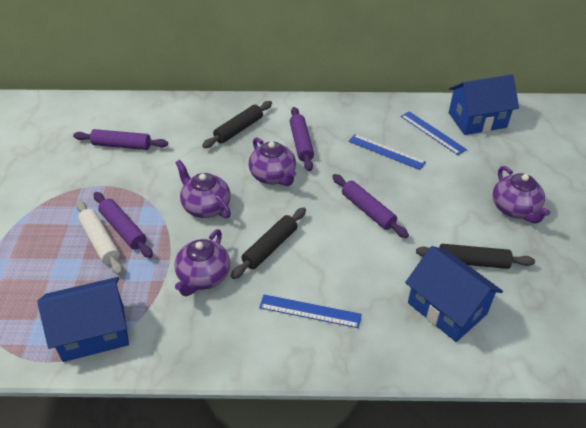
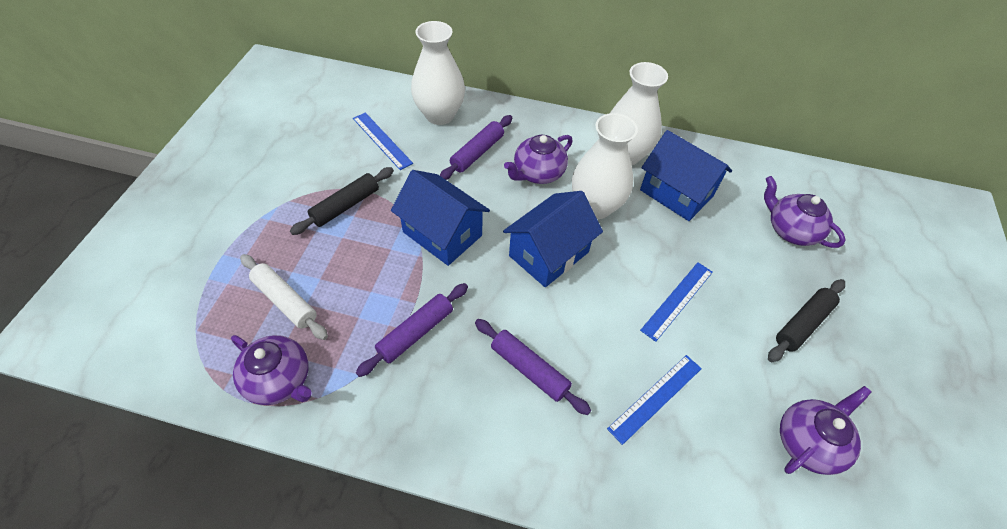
black rolling pin: [202,101,272,148] [231,207,306,279] [416,244,535,269] = 3 -> [290,167,394,235] [768,279,845,362] = 2
purple rolling pin: [73,129,168,150] [94,192,153,258] [290,107,314,171] [332,174,409,238] = 4 -> [356,283,468,377] [440,115,512,180] [475,319,591,415] = 3
white vase: none = 0 -> [411,21,465,125] [572,113,638,219] [610,62,668,165] = 3

